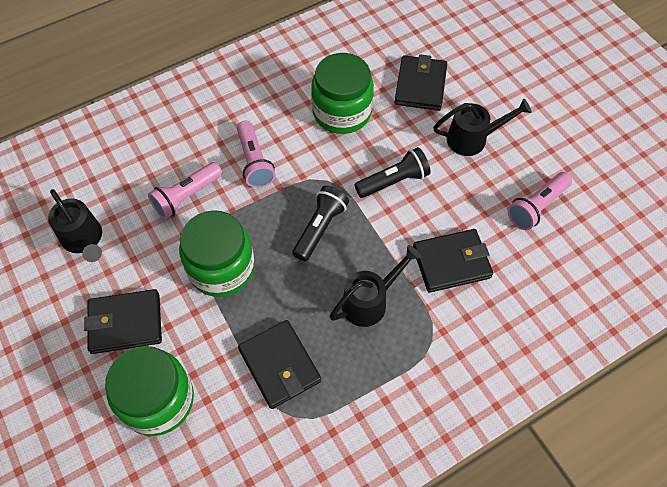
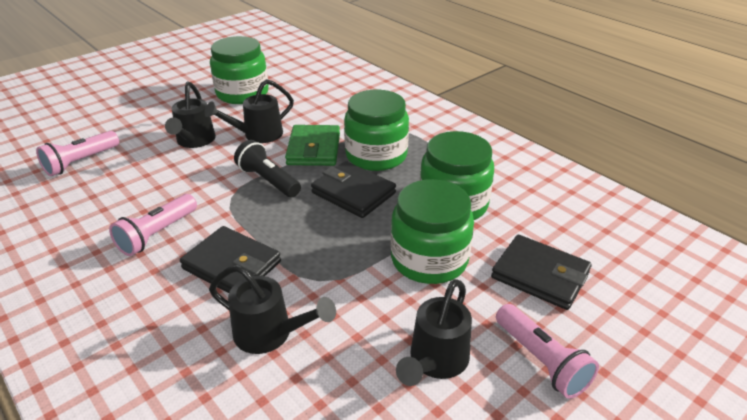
black flashlight: [292,185,349,261] [354,147,430,198] = 2 -> [234,140,301,197] = 1
black wallet: [84,289,162,354] [238,320,321,409] [394,54,447,111] [413,229,493,293] = 4 -> [180,226,281,293] [311,161,396,218] [491,235,592,310] = 3
black watering can: [48,189,102,262] [330,245,421,327] [433,98,532,156] = 3 -> [165,82,216,148] [204,79,294,143] [209,265,336,354] [396,279,472,386] = 4
green jar: [105,346,194,436] [179,210,255,297] [311,53,374,134] = 3 -> [210,36,269,104] [344,90,409,171] [391,179,474,284] [420,131,494,220] = 4
green wallet: none = 0 -> [285,125,340,166] = 1

